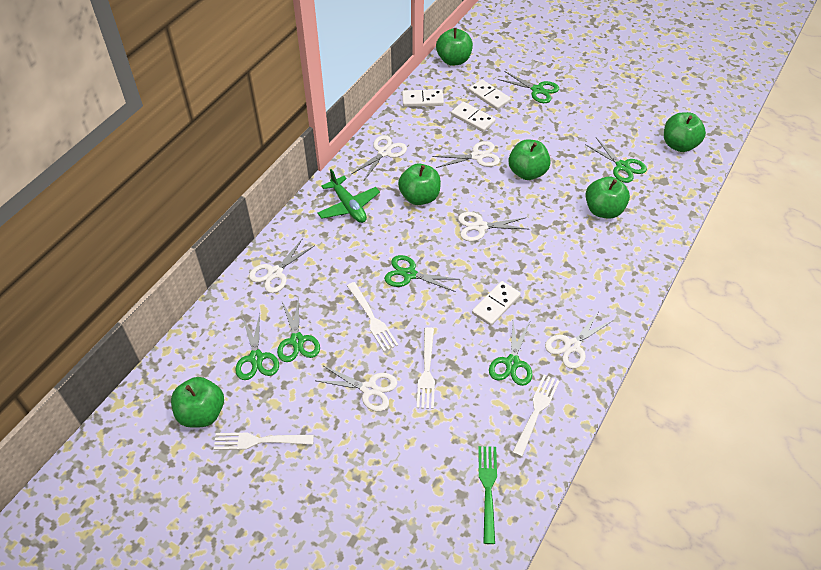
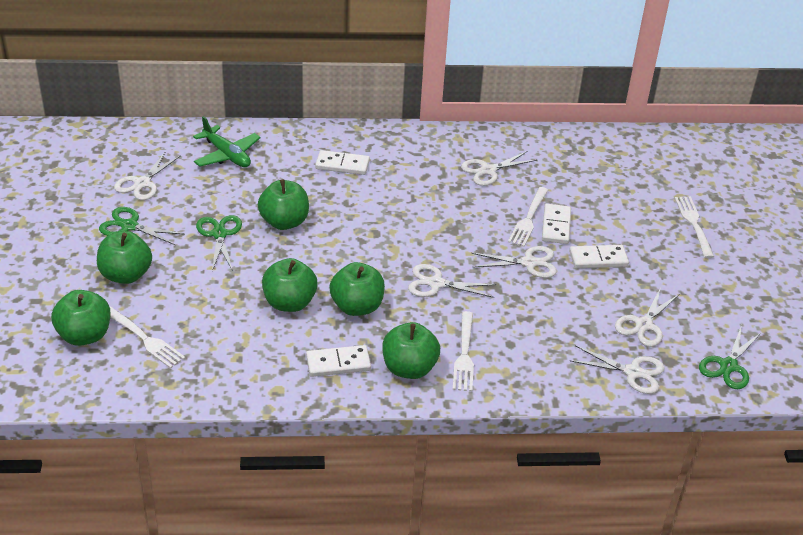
green fork: [478,446,497,544] = 1 -> none = 0
green scissors: [235,313,279,380] [277,297,320,362] [384,255,460,292] [489,322,532,386] [498,71,559,103] [585,138,647,183] = 6 -> [99,207,185,245] [196,215,242,271] [699,325,762,389] = 3

